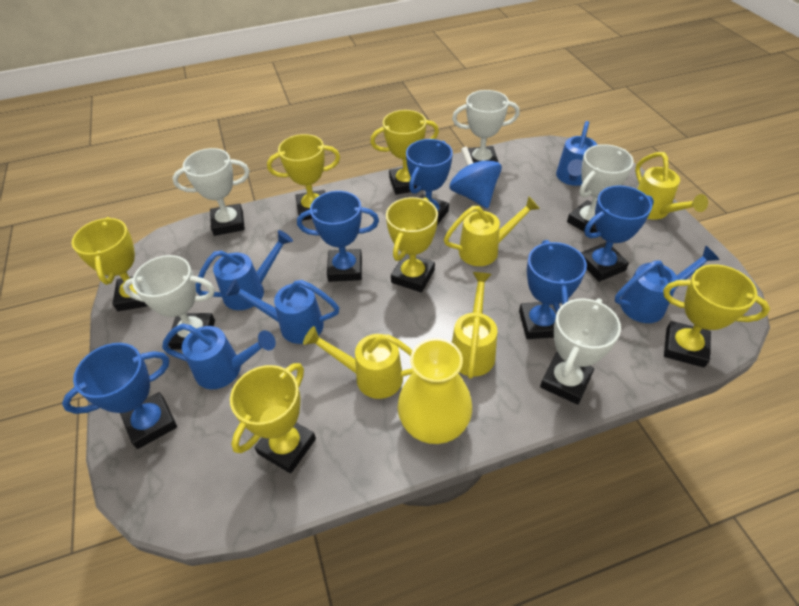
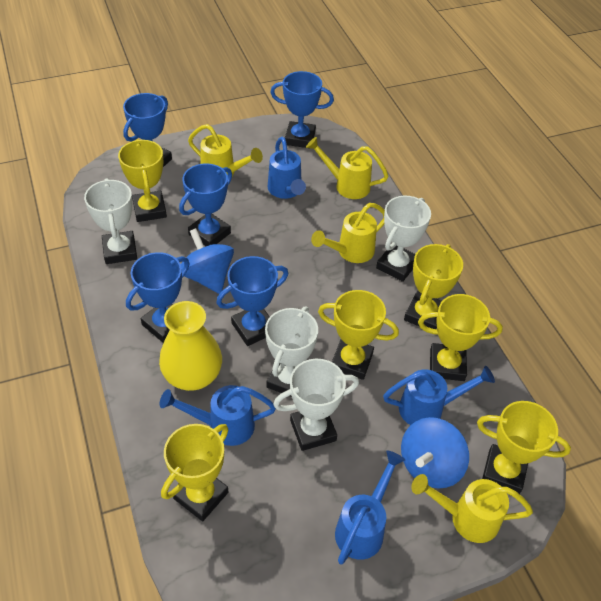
blue spinning top: [449,146,502,208] = 1 -> [181,228,234,294] [401,417,469,488] = 2
blue watering can: [162,324,276,389] [195,230,293,310] [226,279,339,344] [556,121,597,186] [615,246,719,323] = 5 -> [160,385,276,446] [267,137,306,199] [335,450,405,565] [383,366,495,425] = 4
white trophy: [123,255,215,350] [173,148,250,236] [452,90,520,163] [540,298,621,405] [567,144,634,233] = 5 -> [84,178,137,264] [265,306,318,397] [273,359,359,451] [376,196,431,282] = 4

